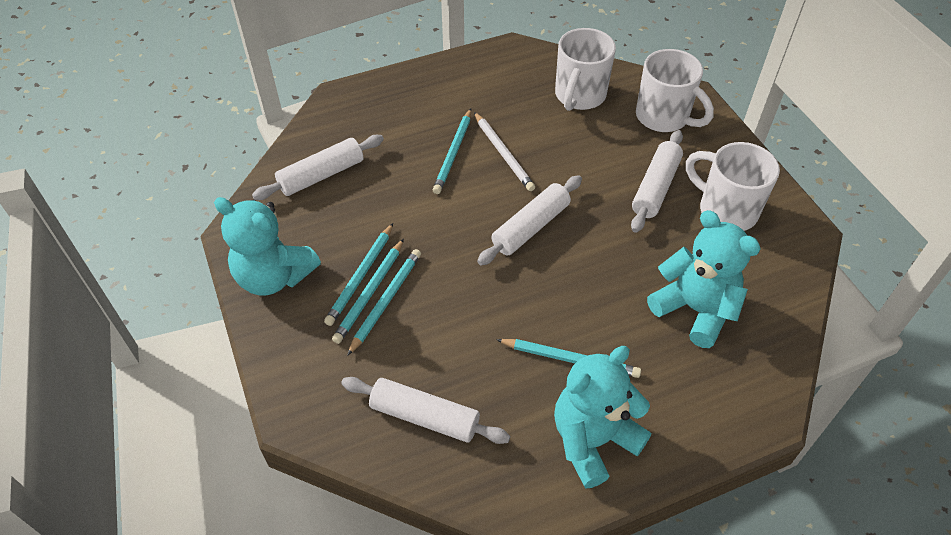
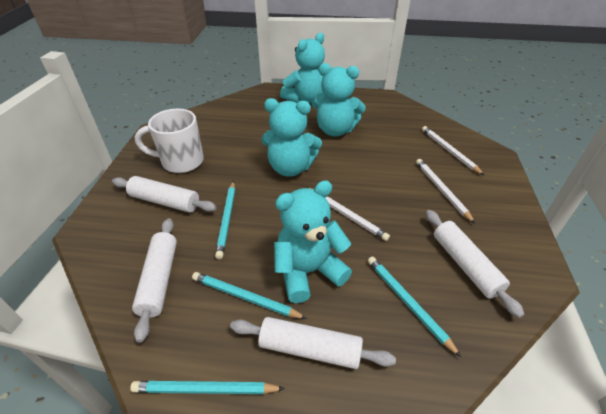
turquoise pencil: [324,223,393,326] [332,239,404,344] [347,249,421,356] [433,109,471,194] [496,339,641,378] = 5 -> [130,381,285,394] [192,272,307,319] [215,181,235,259] [368,256,461,357] = 4
turquoise teddy bear: [214,197,321,295] [554,346,651,488] [647,210,761,348] = 3 -> [261,98,322,177] [274,180,352,303] [280,33,325,103] [312,63,366,136] = 4
white mug: [555,28,616,111] [636,49,714,132] [686,142,780,231] = 3 -> [135,109,204,173] = 1
white pencil: [474,112,535,191] = 1 -> [306,187,390,241] [416,159,475,224] [422,126,484,175] = 3

